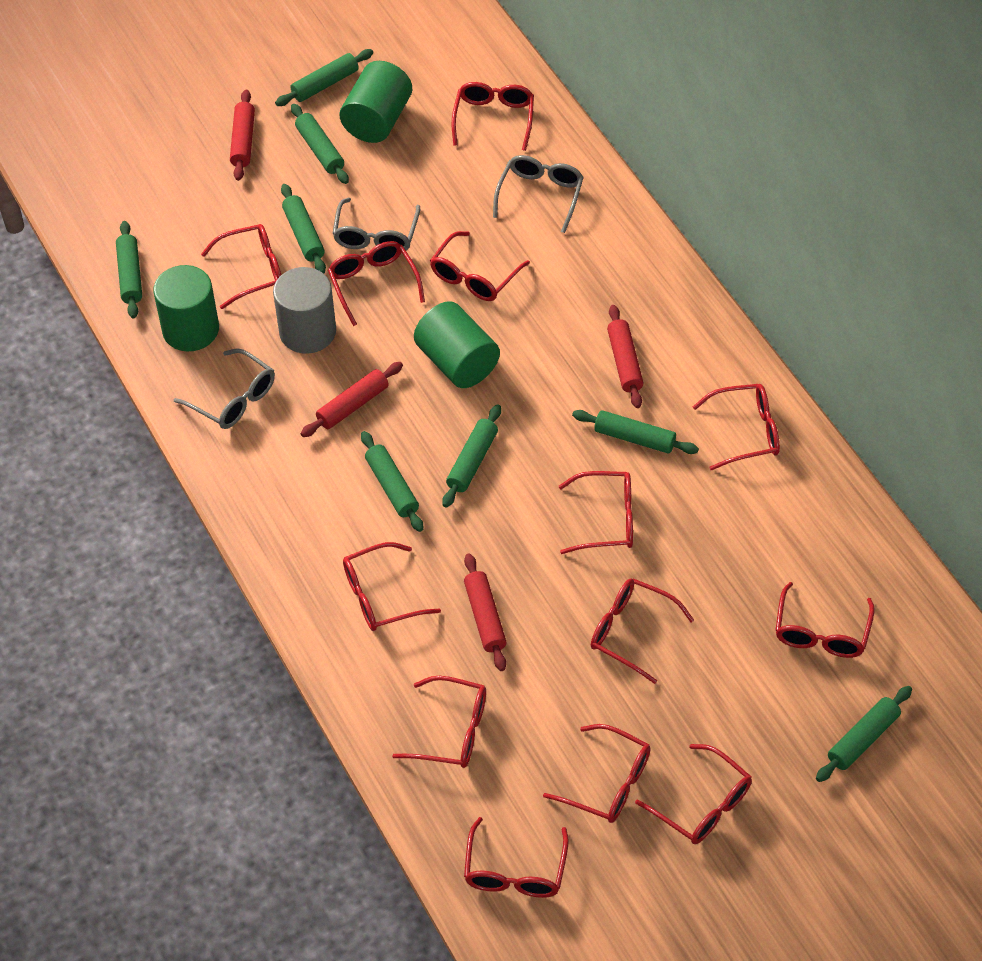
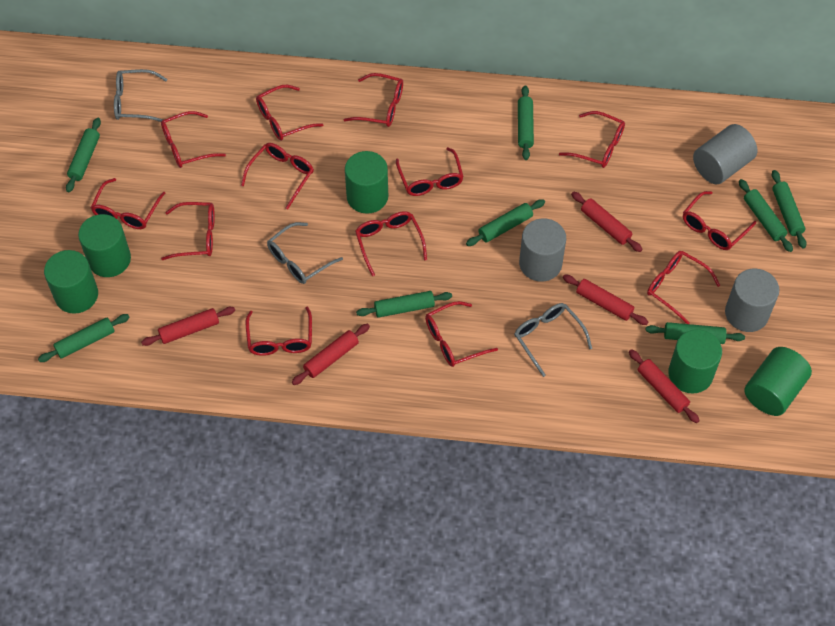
green cylinder: [153,265,219,351] [339,61,412,143] [414,301,500,388] = 3 -> [44,250,98,314] [78,214,131,277] [345,151,388,214] [668,329,722,394] [745,347,812,416] = 5
grey cylinder: [273,267,336,354] = 1 -> [519,218,566,282] [693,124,758,184] [725,269,779,332] = 3
red rolling pin: [230,90,255,181] [300,362,403,437] [464,554,507,671] [607,305,643,408] = 4 -> [141,307,235,346] [292,324,370,385] [563,275,648,325] [571,192,643,252] [629,349,700,423] = 5

